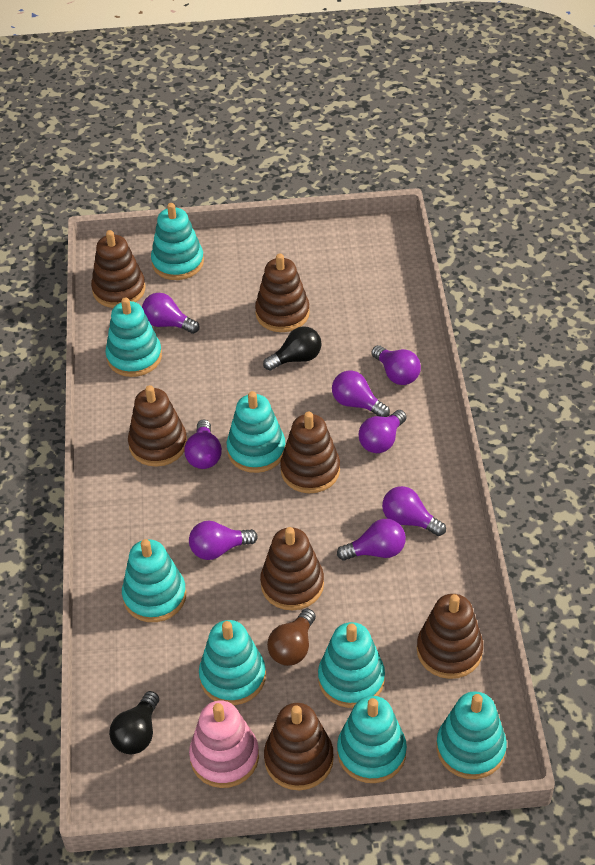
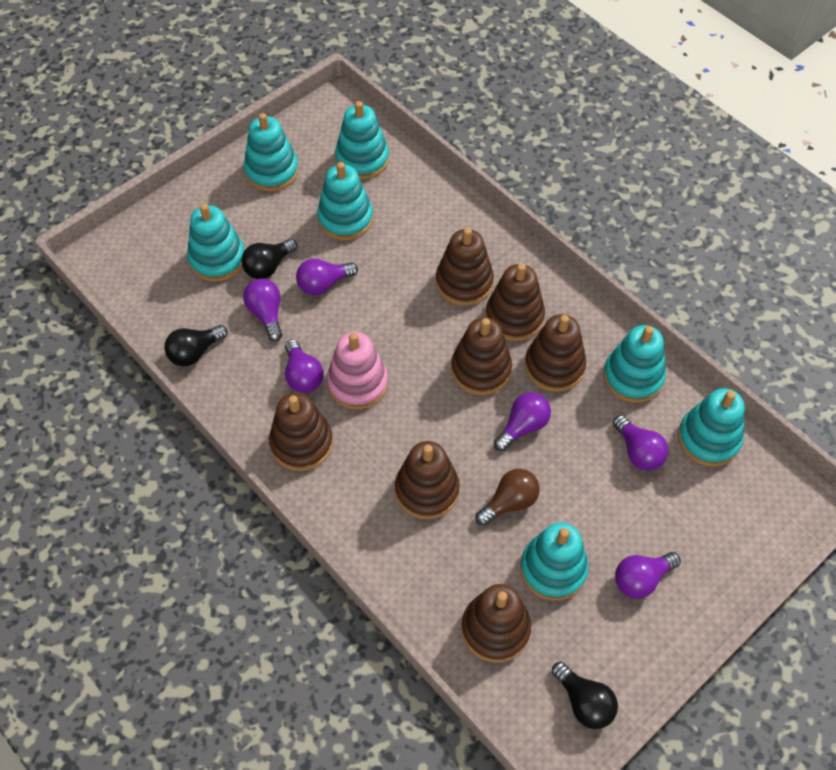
black light bulb: [109,691,159,755] [263,326,322,371] = 2 -> [164,325,228,366] [242,239,297,279] [551,662,618,729] = 3
purple light bulb: [142,293,200,334] [184,419,222,469] [189,521,258,560] [332,371,390,417] [337,519,406,561] [359,410,407,453] [372,345,421,385] [382,486,446,536] = 8 -> [243,279,282,342] [285,339,324,393] [296,259,358,295] [494,392,551,451] [613,415,669,471] [615,552,681,599] = 6
turquoise stacking toy: [105,297,162,377] [122,539,186,622] [151,203,204,280] [199,620,266,705] [227,391,285,473] [318,622,385,708] [337,696,407,783] [436,691,507,779] = 8 -> [187,204,245,282] [244,113,299,191] [317,162,373,240] [335,101,389,179] [520,522,589,601] [603,325,666,403] [678,388,745,466] = 7

